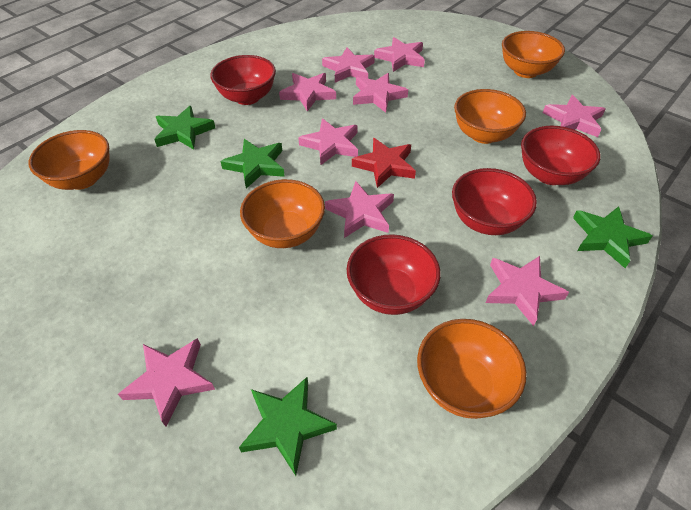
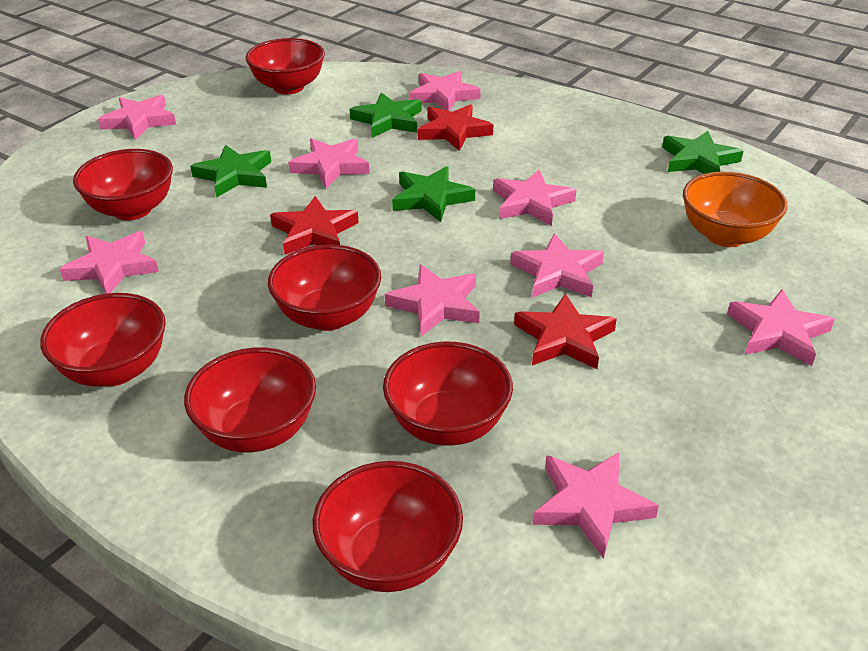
orange bowl: [29,130,110,190] [240,179,325,248] [417,319,526,419] [454,89,526,144] [502,31,565,78] = 5 -> [683,172,787,247] = 1
red bowl: [210,55,276,105] [347,234,441,315] [452,168,537,235] [521,126,600,185] = 4 -> [40,293,166,387] [73,149,173,220] [184,348,316,452] [245,38,325,94] [268,244,381,331] [313,461,463,592] [383,342,513,446] = 7
red star: [352,138,416,188] = 1 -> [270,196,359,255] [418,104,493,151] [514,294,617,369] = 3

